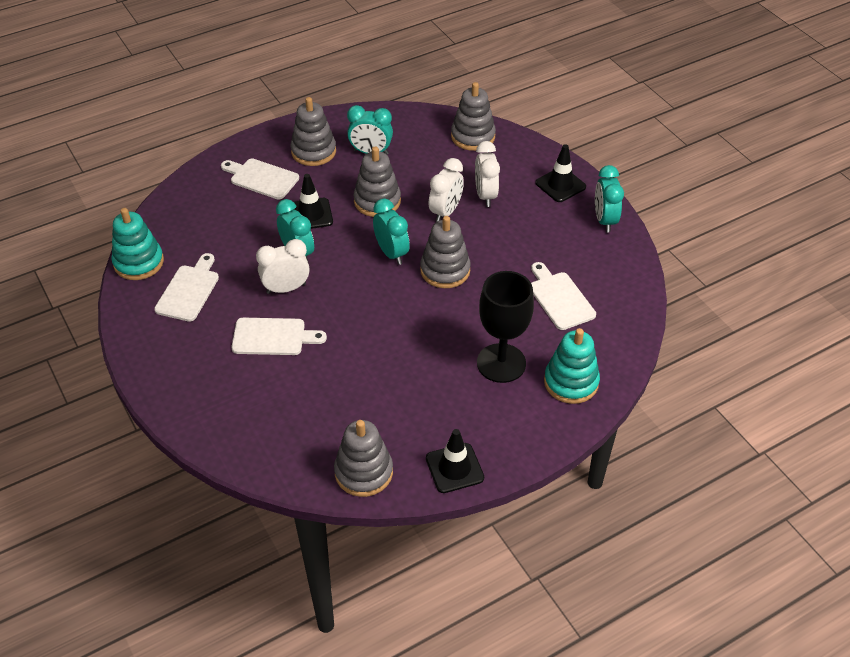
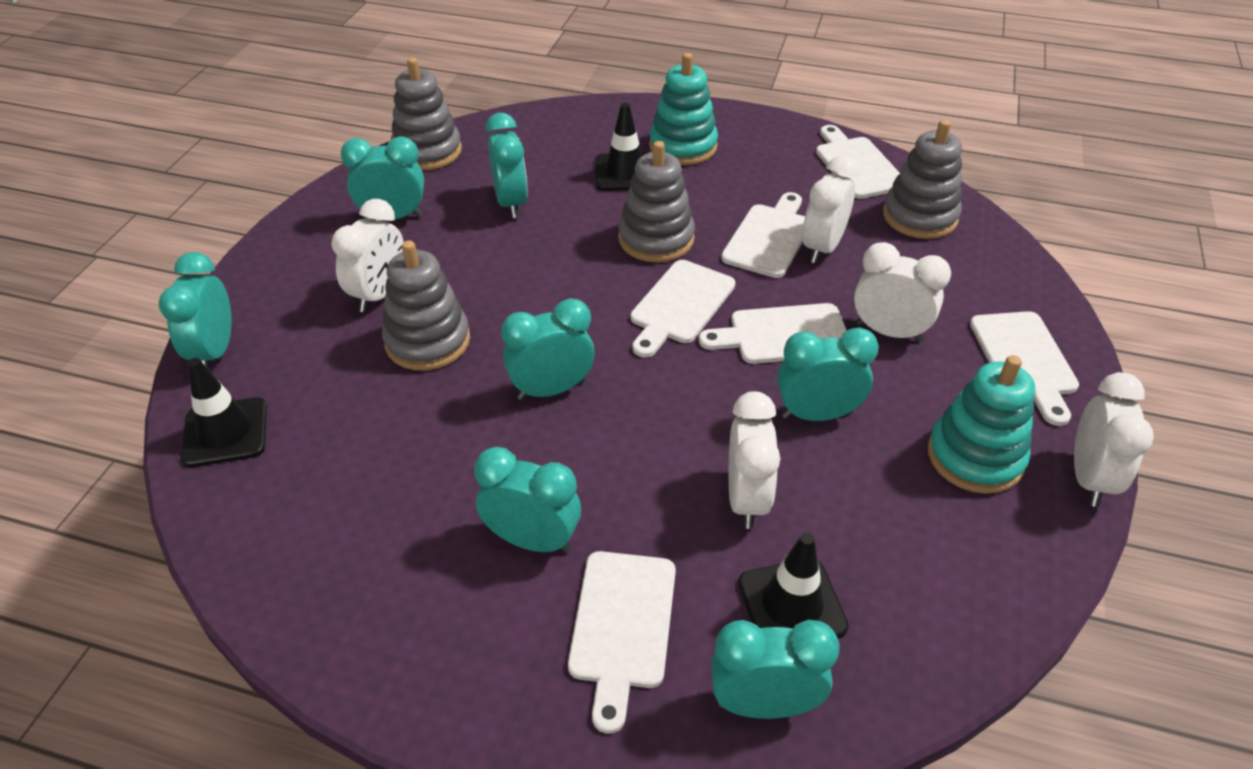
black goblet: [477,271,534,383] = 1 -> none = 0
grey stacking toy: [291,97,336,166] [334,420,393,497] [354,146,401,217] [420,216,471,288] [451,82,496,151] = 5 -> [382,240,470,371] [391,57,462,170] [618,141,695,262] [883,119,962,239] = 4
turquoise clock: [276,199,314,261] [347,105,393,155] [373,199,410,265] [595,165,624,232] = 4 -> [158,252,232,371] [341,136,424,219] [474,447,581,553] [485,113,528,218] [501,298,595,400] [711,620,839,719] [777,327,879,421] = 7
white clock: [256,239,310,294] [428,158,464,222] [475,141,500,207] = 3 -> [331,199,404,312] [729,391,780,529] [802,155,859,263] [854,242,951,342] [1074,372,1154,507] = 5
white cutting board: [154,253,219,322] [221,158,299,200] [232,318,327,355] [531,262,596,330] = 4 -> [568,551,676,734] [631,260,736,357] [699,303,847,364] [721,192,805,278] [816,125,900,199] [970,311,1079,426] = 6

